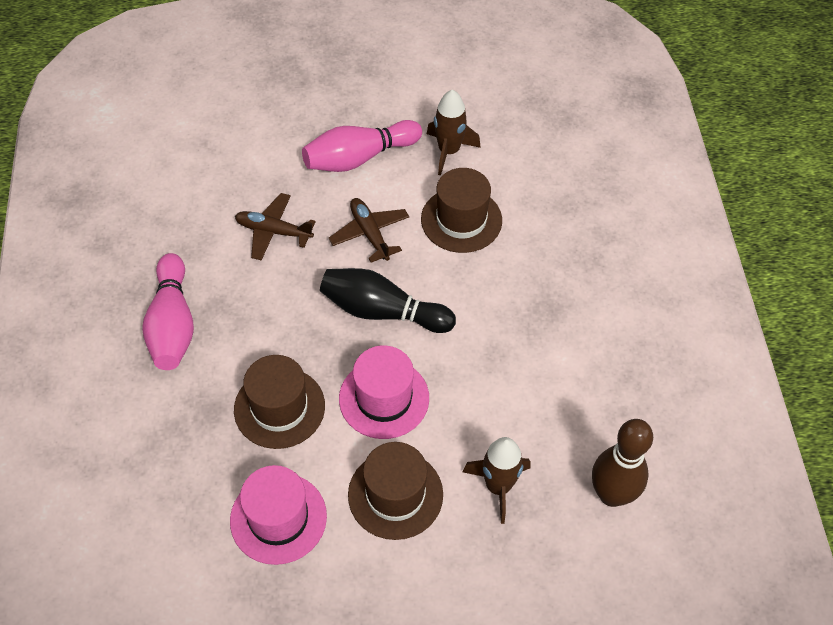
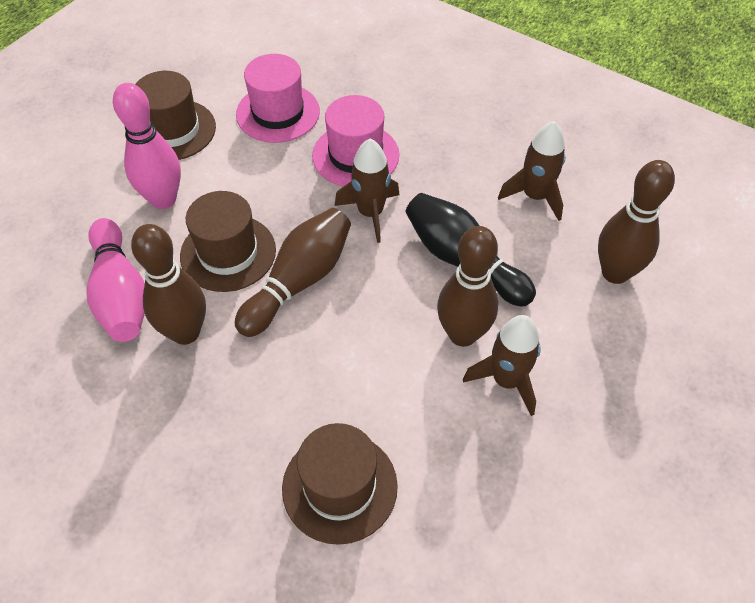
brown bowling pin: [592,419,653,507] = 1 -> [131,224,206,345] [235,208,351,337] [437,226,498,347] [598,160,675,284] = 4
brown plane: [235,193,316,261] [329,198,409,263] = 2 -> none = 0
brown rocket: [427,90,481,175] [463,437,531,524] = 2 -> [335,139,399,243] [463,315,541,416] [498,121,566,221] = 3

